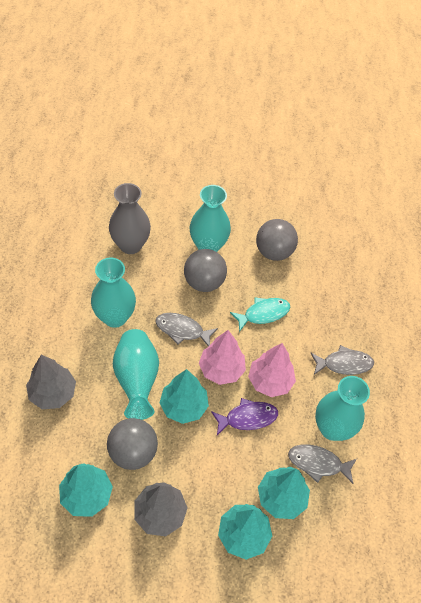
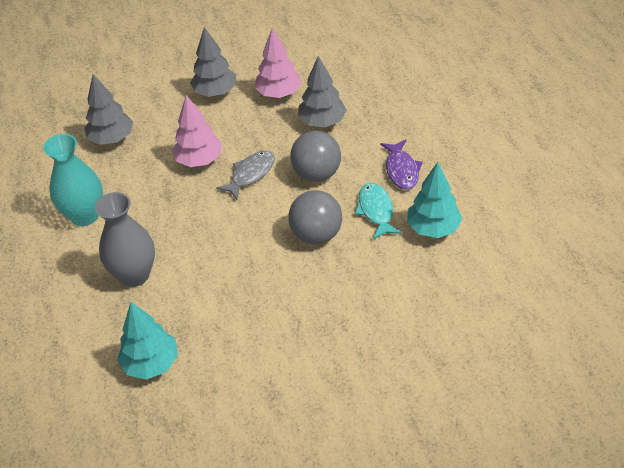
grey ball: [107,418,158,470] [184,249,227,292] [256,219,298,261] = 3 -> [288,190,342,244] [290,131,341,182] = 2
grey fish: [156,313,218,347] [288,444,357,484] [311,345,374,375] = 3 -> [216,151,275,199] = 1
grey tree: [26,355,76,409] [134,482,188,536] = 2 -> [85,74,133,145] [190,27,236,97] [298,56,347,127] = 3
turquoise tree: [59,463,113,517] [159,369,209,424] [218,504,272,560] [258,467,310,519] = 4 -> [117,302,178,380] [407,162,462,238] = 2
turquoise vase: [91,258,136,328] [113,329,159,420] [190,185,231,252] [315,376,370,441] = 4 -> [43,134,103,226] = 1

